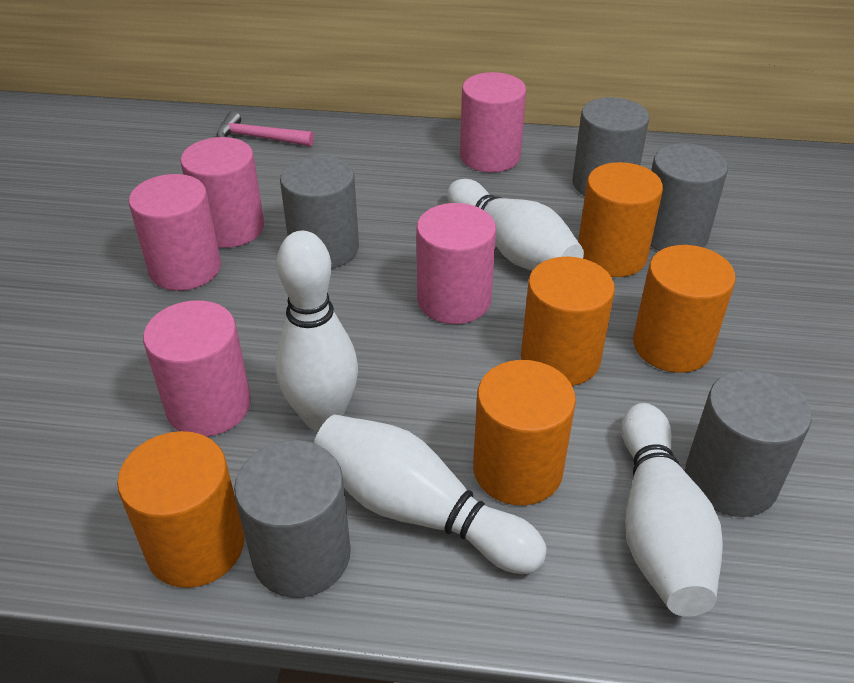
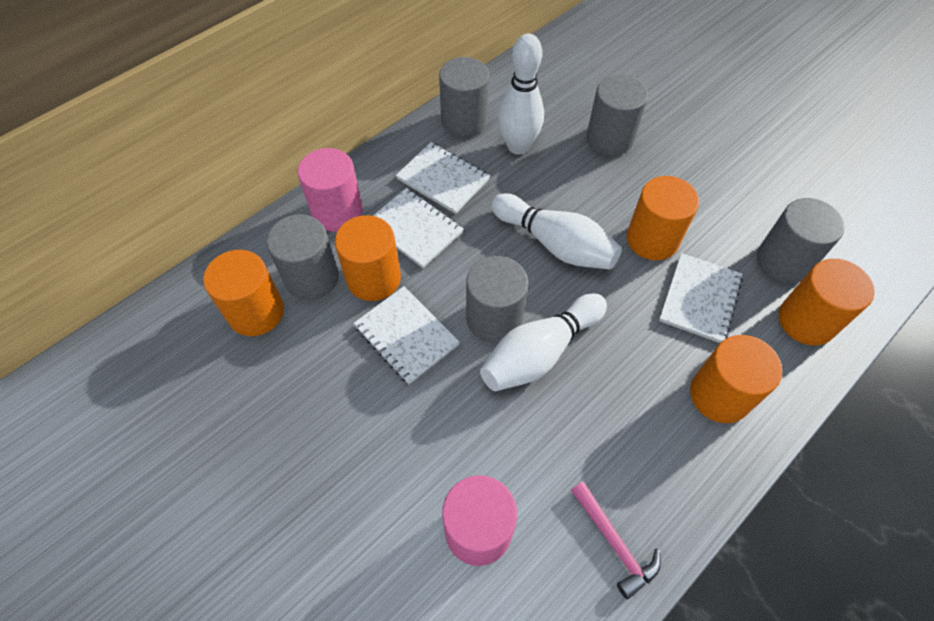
pink cylinder: [129,174,221,291] [143,300,251,437] [180,137,264,248] [417,203,496,324] [460,72,526,172] = 5 -> [298,148,363,232] [442,475,517,566] = 2
white bowling pin: [275,231,358,431] [314,415,547,574] [447,179,584,271] [621,403,723,617] = 4 -> [480,293,607,391] [491,193,622,269] [498,34,544,155] = 3
white notebook: none = 0 -> [353,286,460,384] [373,188,464,268] [396,142,490,214] [659,253,743,343] = 4

